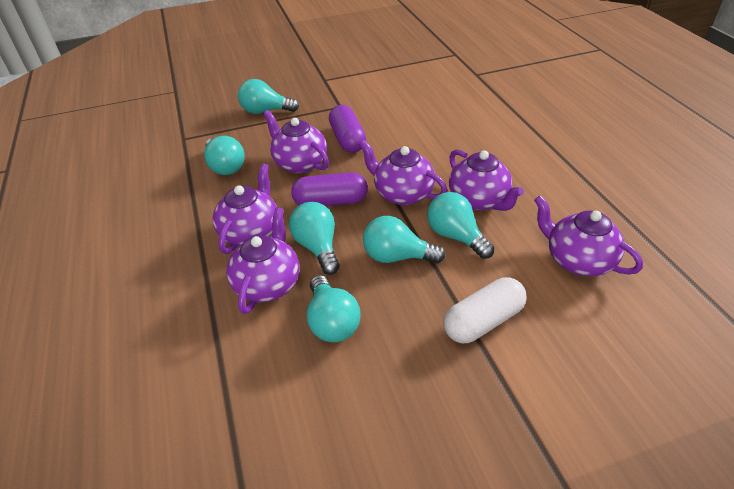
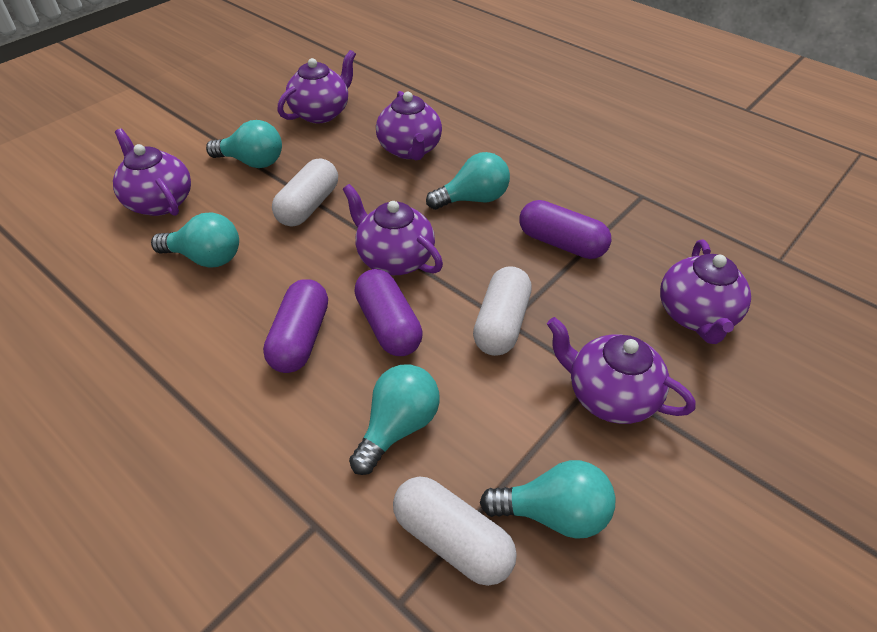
purple capsule: [291,172,368,206] [329,105,366,153] = 2 -> [263,279,328,373] [354,269,423,356] [520,200,611,259] = 3
turquoise light bulb: [204,136,245,175] [238,79,299,114] [289,202,340,275] [307,275,360,342] [363,216,446,264] [427,192,494,259] = 6 -> [151,213,239,268] [206,120,282,168] [349,364,440,475] [426,152,510,210] [480,460,616,539] = 5
white capsule: [443,277,526,343] = 1 -> [272,158,338,227] [393,476,517,586] [473,266,532,356] = 3

